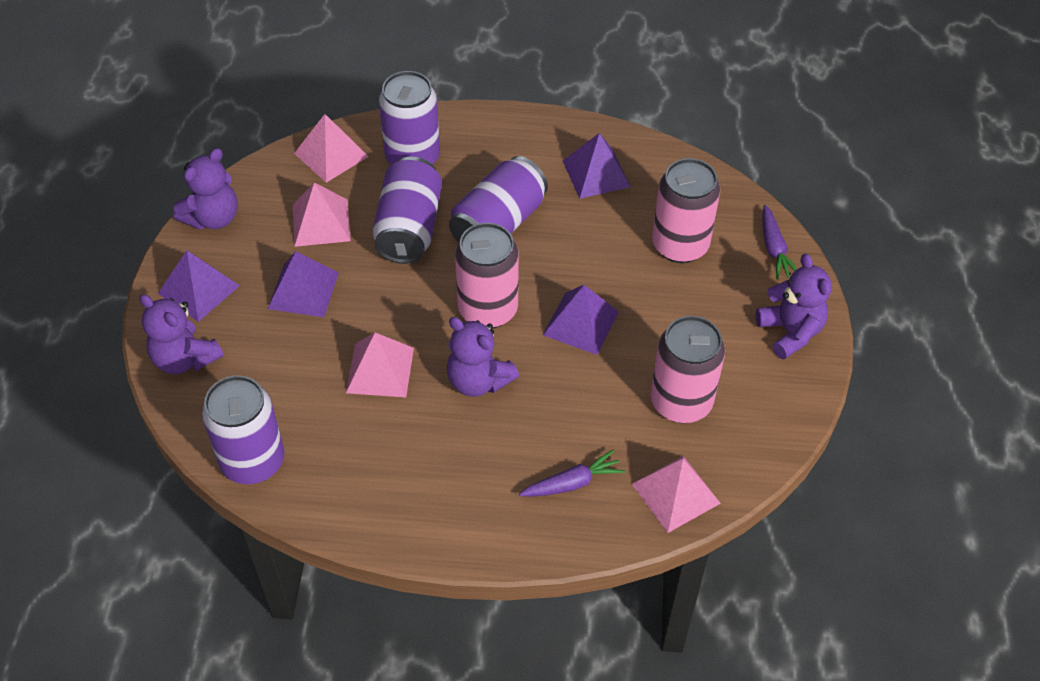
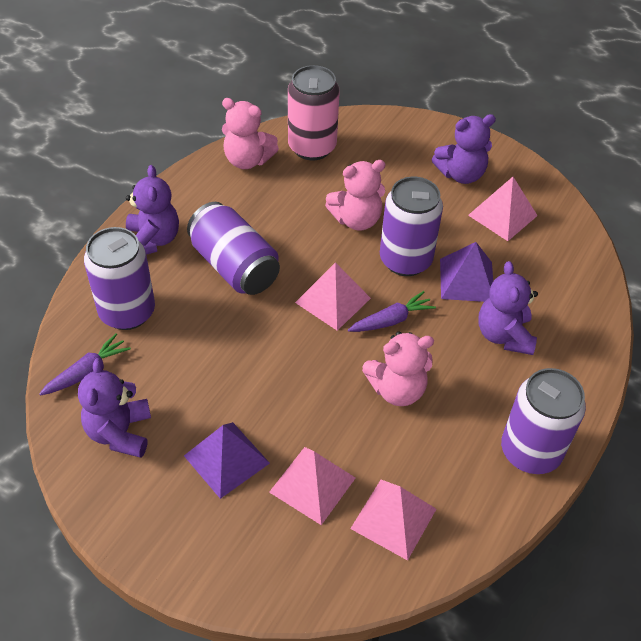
pink can: [455,223,519,328] [651,316,725,423] [652,158,720,263] = 3 -> [288,65,340,160] = 1
pink teddy bear: none = 0 -> [222,98,279,169] [325,160,385,231] [362,331,434,406] = 3
purple pyramid: [158,250,240,322] [268,251,339,317] [543,285,619,355] [563,133,631,199] = 4 -> [184,422,270,499] [440,242,493,302] = 2

